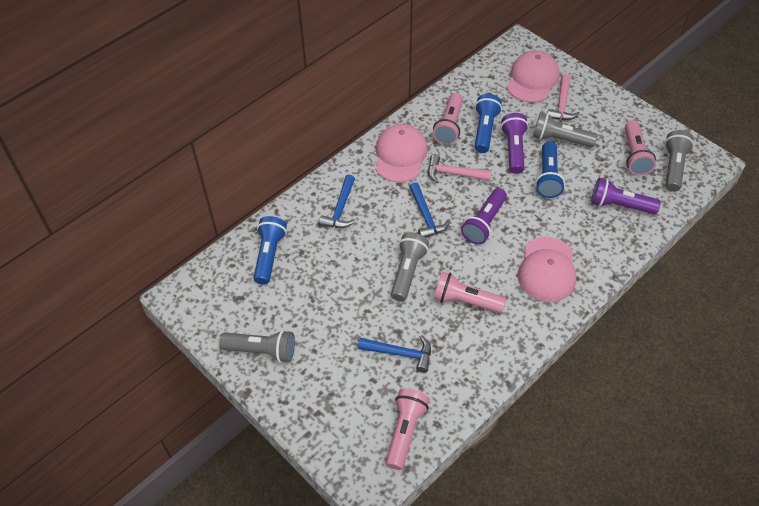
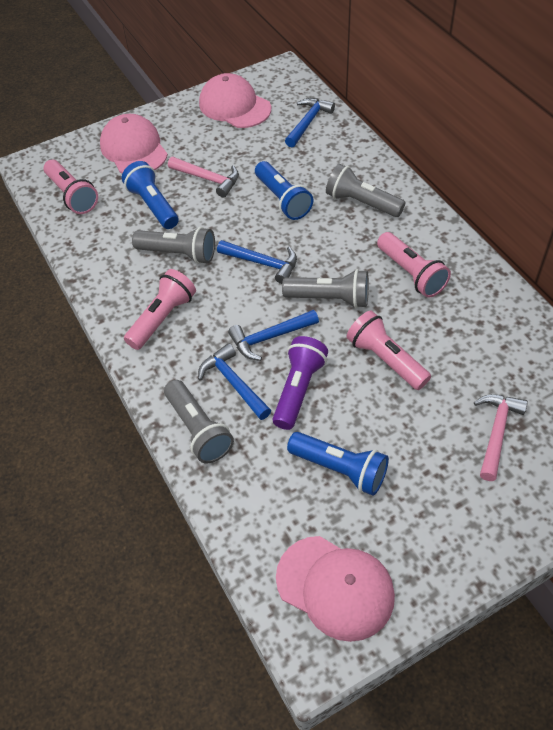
blue hammer: [319,174,356,228] [358,335,431,373] [409,182,450,238] = 3 -> [198,343,271,420] [217,240,297,284] [228,310,319,361] [285,98,335,147] = 4
purple flashlight: [461,188,507,244] [501,113,528,174] [591,178,661,214] = 3 -> [273,336,328,430] = 1

